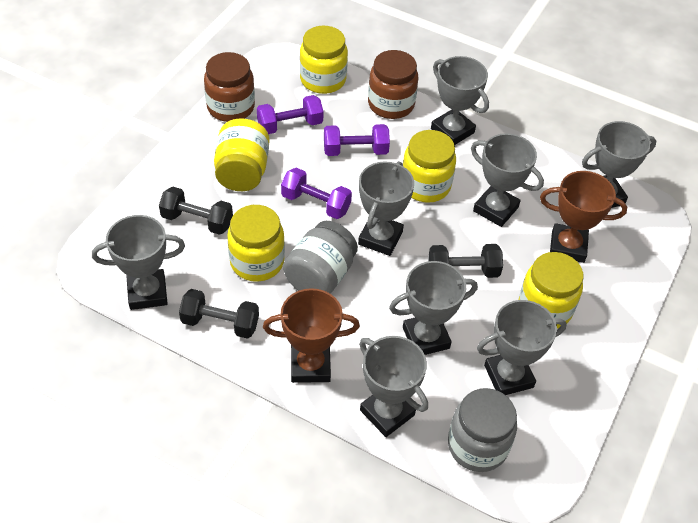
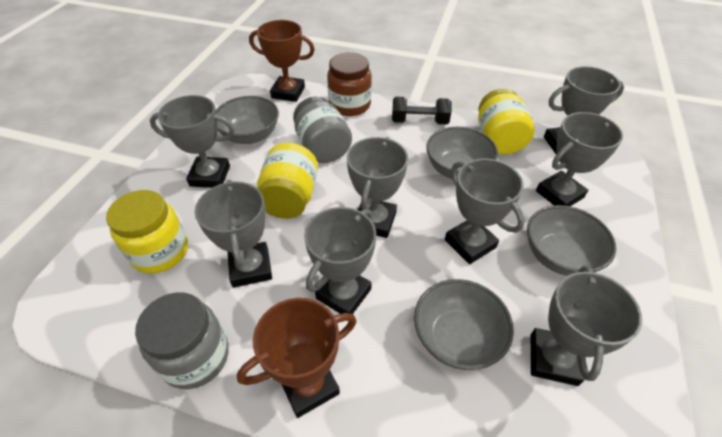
black dumbbell: [159,187,233,235] [179,289,259,339] [428,244,503,278] = 3 -> [392,97,452,125] = 1
brown jar: [204,52,255,122] [368,50,418,119] = 2 -> [327,52,372,116] = 1
grey bowl: none = 0 -> [216,96,279,144] [414,279,514,370] [426,127,498,179] [527,205,616,276] = 4
purple dumbbell: [257,95,324,134] [281,168,352,219] [324,124,390,156] = 3 -> none = 0
yellow jar: [214,118,269,191] [227,205,285,282] [300,26,348,94] [403,130,456,203] [519,252,583,329] = 5 -> [106,190,188,274] [257,143,318,219] [478,88,535,154] = 3

